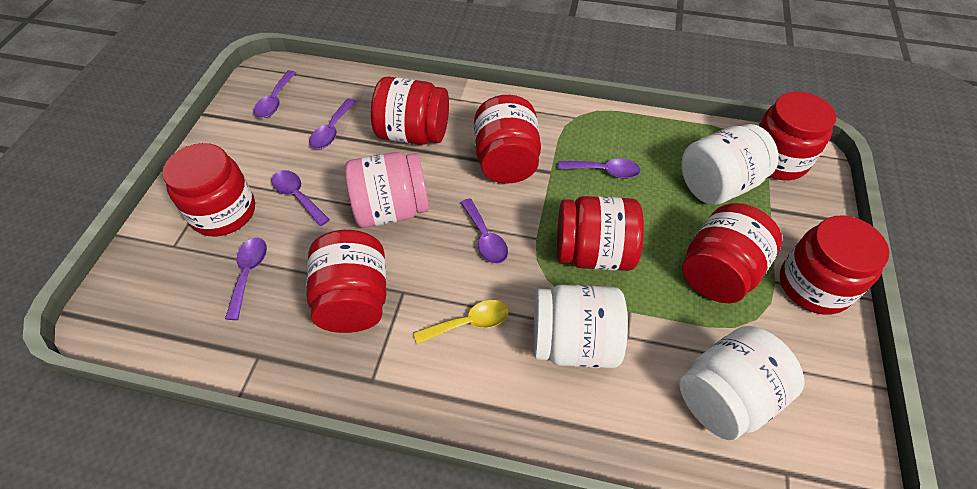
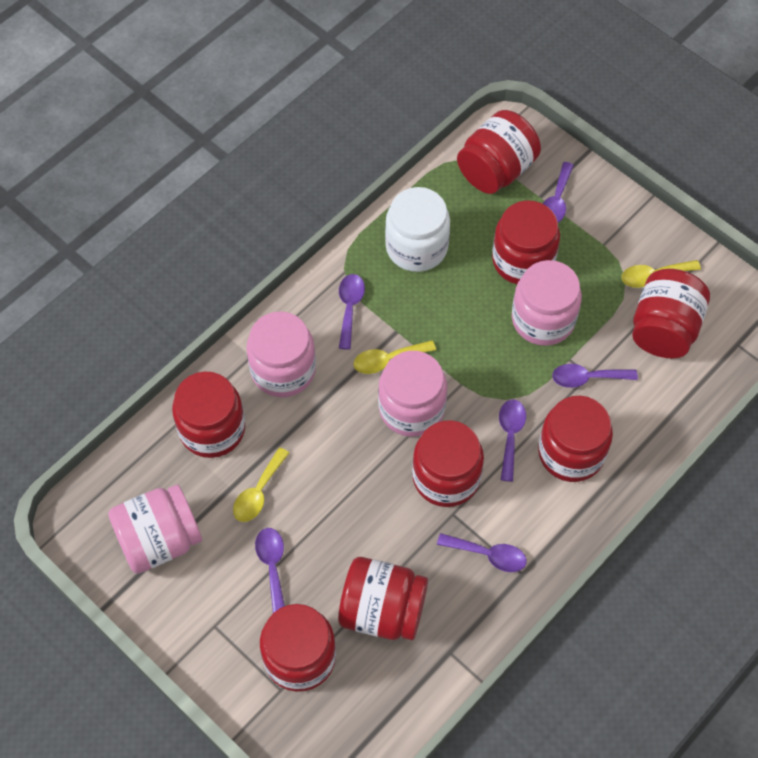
pink jar: [345,152,429,228] = 1 -> [108,485,202,574] [246,312,316,397] [378,351,447,437] [512,260,582,346] = 4
white jar: [533,285,628,368] [679,326,805,440] [681,124,779,205] = 3 -> [385,187,450,272] = 1
yellow spoon: [414,300,509,344] = 1 -> [233,447,289,522] [353,340,436,374] [621,260,701,288] = 3

